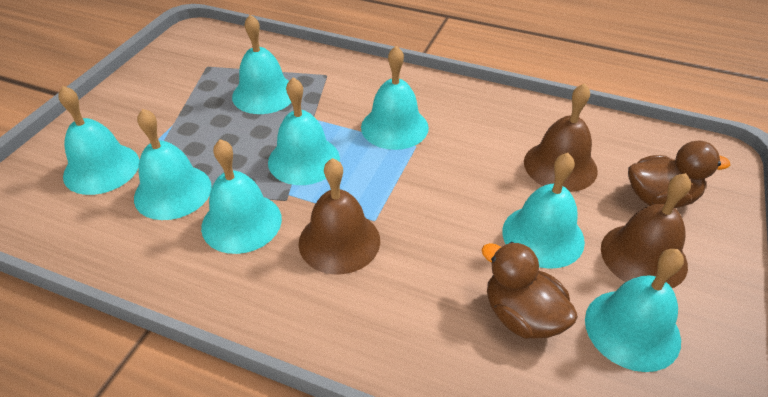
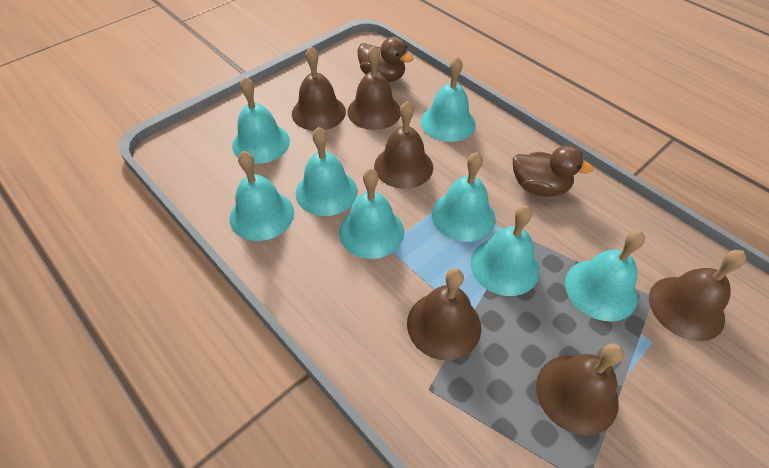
brown bell: [299,158,380,275] [524,83,598,192] [601,173,691,288] = 3 -> [292,46,346,131] [347,45,401,130] [374,101,433,189] [407,268,481,360] [536,343,624,436] [649,250,746,341] = 6

